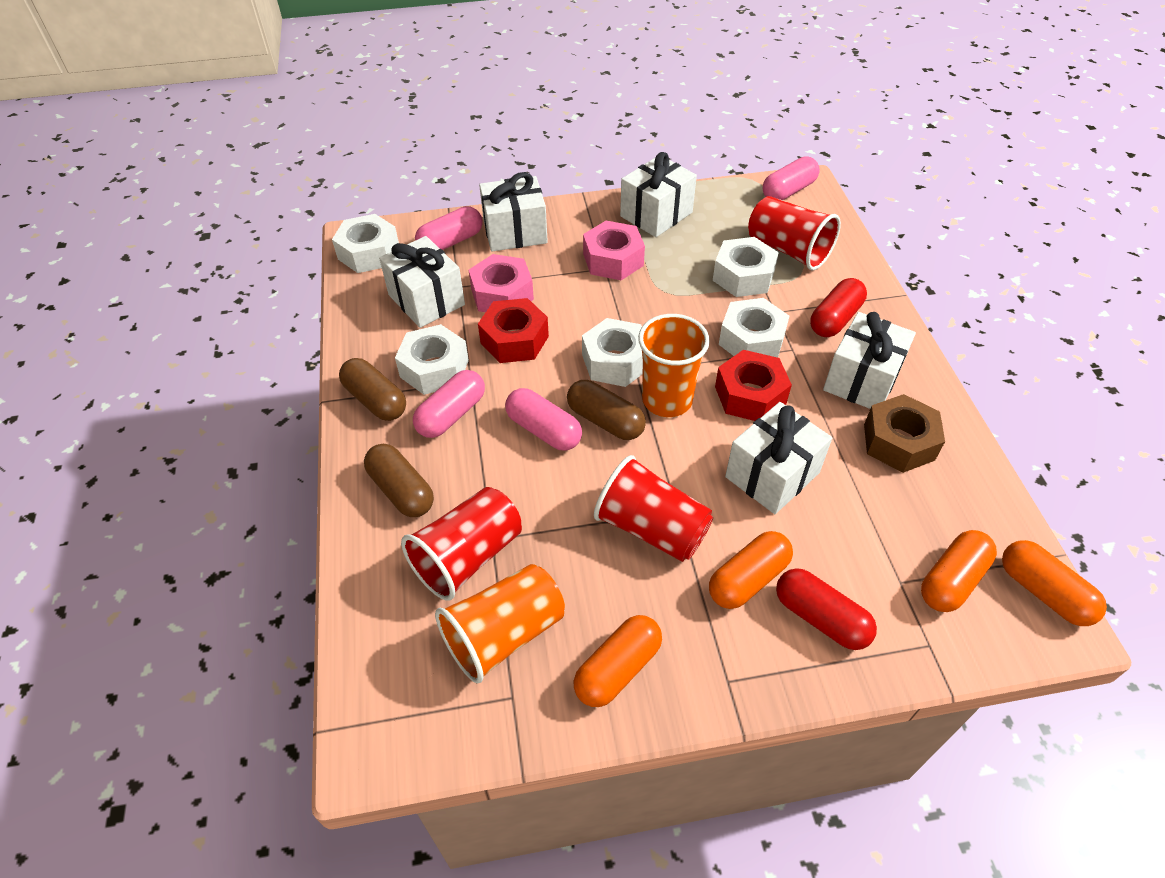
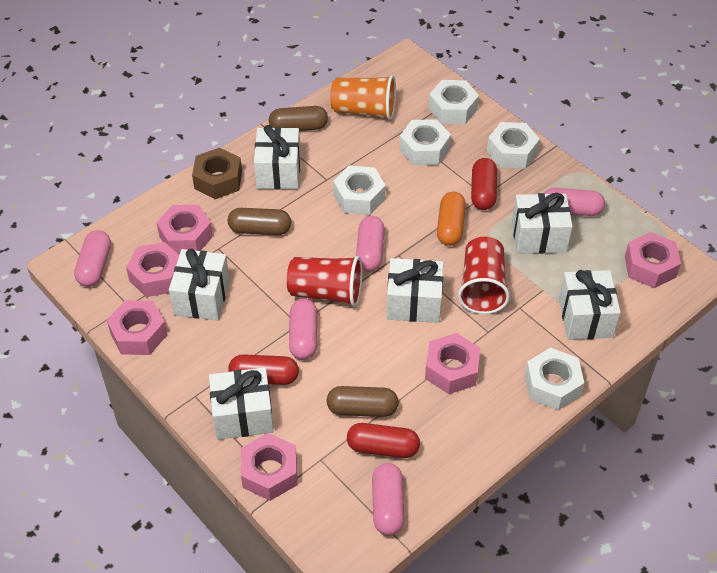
orange capsule: [574,615,662,707] [709,531,793,609] [921,530,997,612] [1002,540,1107,626] = 4 -> [437,192,466,246] = 1
orange cup: [435,564,565,683] [638,314,710,417] = 2 -> [330,75,396,120] = 1
pink capsule: [413,370,485,438] [415,206,483,250] [505,388,582,451] [763,157,820,200] = 4 -> [74,230,111,287] [289,299,317,360] [356,216,385,272] [372,463,405,535] [544,188,605,216] = 5
pink nut: [469,254,534,312] [583,221,645,280] = 2 -> [107,301,167,355] [126,242,179,297] [156,205,213,254] [241,433,297,501] [425,333,480,394] [625,232,681,288] = 6
red capsule: [776,568,877,650] [810,278,867,337] = 2 -> [228,354,299,385] [347,423,420,458] [471,158,497,210] = 3
red cup: [401,487,522,601] [594,455,713,562] [748,196,841,270] = 3 -> [287,256,362,307] [458,237,510,314] = 2
red nut: [478,298,549,363] [715,350,792,421] = 2 -> none = 0
white gift: [379,236,465,328] [479,172,548,251] [620,152,697,237] [725,402,832,514] [823,312,916,409] = 5 -> [169,249,230,321] [209,367,274,440] [254,125,300,190] [387,258,443,323] [512,193,573,254] [559,270,621,340] = 6

